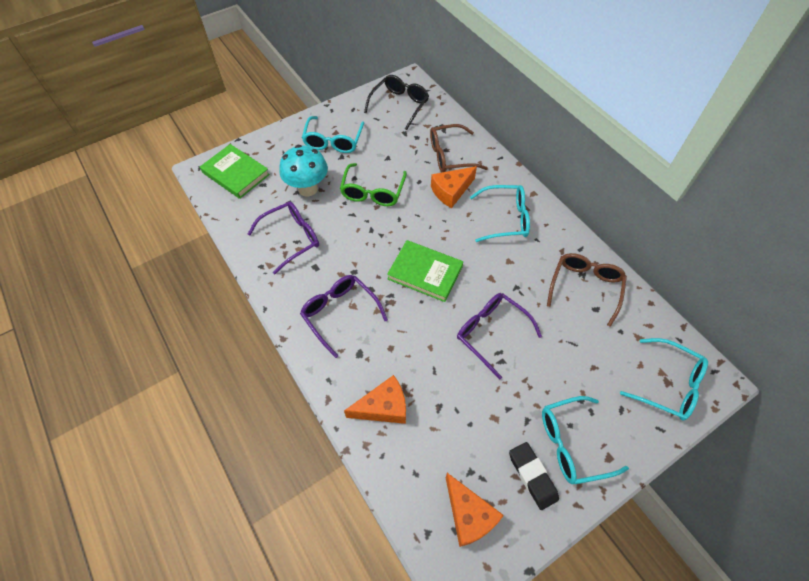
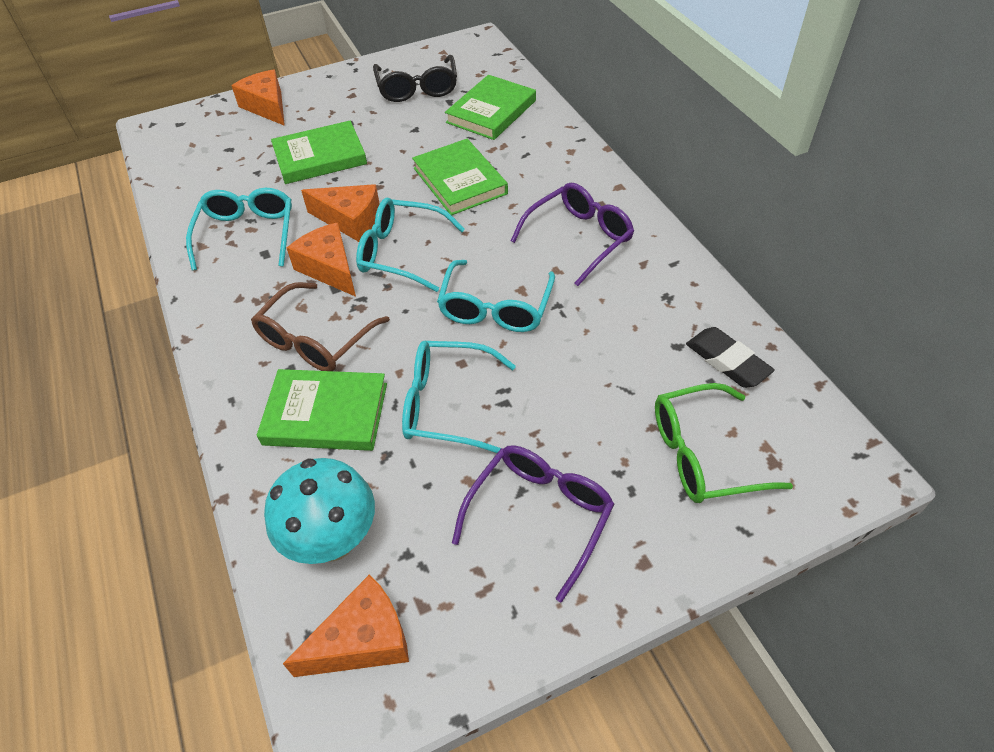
brown glasses: [430,124,488,172] [547,253,627,327] = 2 -> [251,282,390,371] = 1
green book: [200,144,270,199] [387,240,463,302] = 2 -> [257,369,387,451] [271,121,367,184] [412,139,508,215] [445,75,536,140] = 4
orange cheese: [344,375,406,424] [431,166,477,208] [446,473,504,547] = 3 -> [231,69,285,126] [283,574,409,677] [287,222,356,297] [301,184,380,242] = 4
purple glasses: [248,202,319,274] [300,275,388,358] [457,293,542,380] = 3 -> [452,445,614,602] [511,183,634,286] = 2

